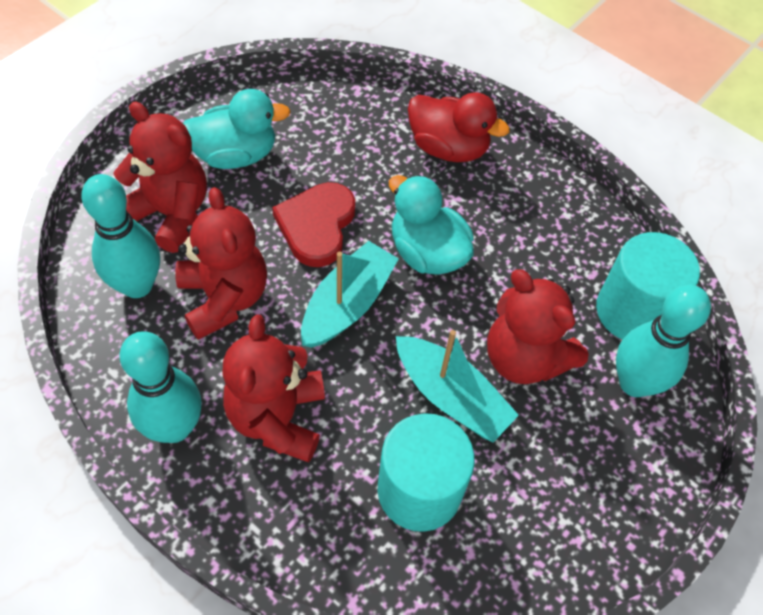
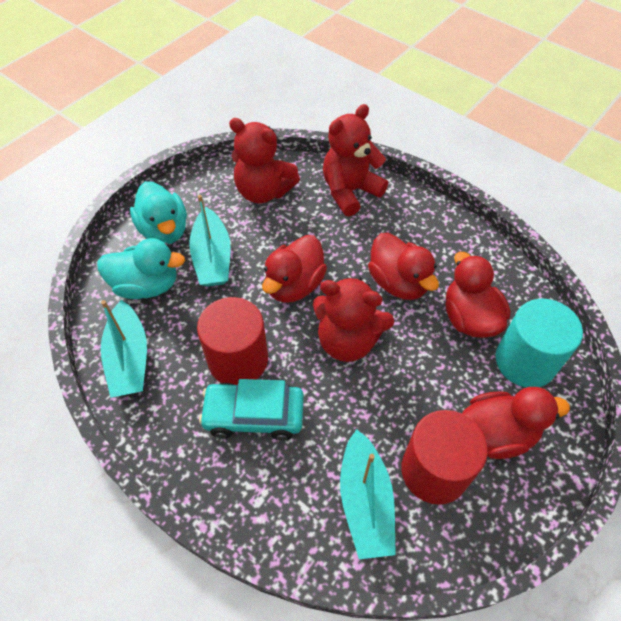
red cylinder: none = 0 -> [197,297,268,385] [401,410,488,505] = 2
red duck: [408,92,510,162] = 1 -> [262,235,327,303] [368,233,439,300] [446,252,510,338] [462,387,570,459] = 4
red heart: [272,182,355,267] = 1 -> none = 0
red teddy bear: [113,102,207,253] [175,187,267,340] [222,314,325,462] [487,269,589,384] = 4 -> [229,118,300,203] [313,276,394,362] [323,104,388,216] = 3
turquoise boat: [301,241,399,348] [396,330,519,443] = 2 -> [101,300,147,398] [189,195,231,287] [340,429,396,559] = 3
turquoise bowling pin: [81,174,160,298] [119,331,202,443] [616,285,711,397] = 3 -> none = 0
turquoise car: none = 0 -> [199,379,304,440] = 1
turquoise cylinder: [377,413,475,532] [596,232,700,340] = 2 -> [495,299,583,388] = 1

